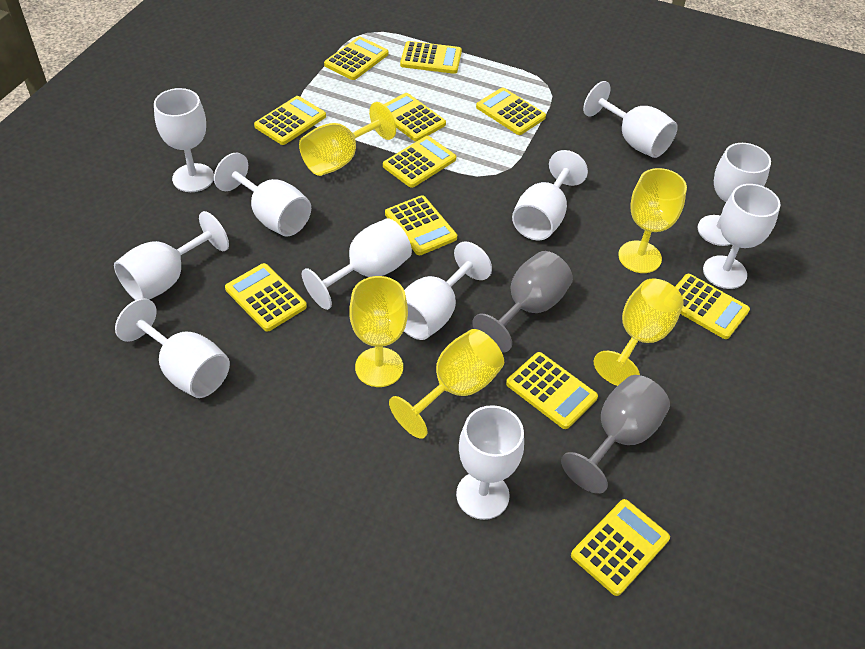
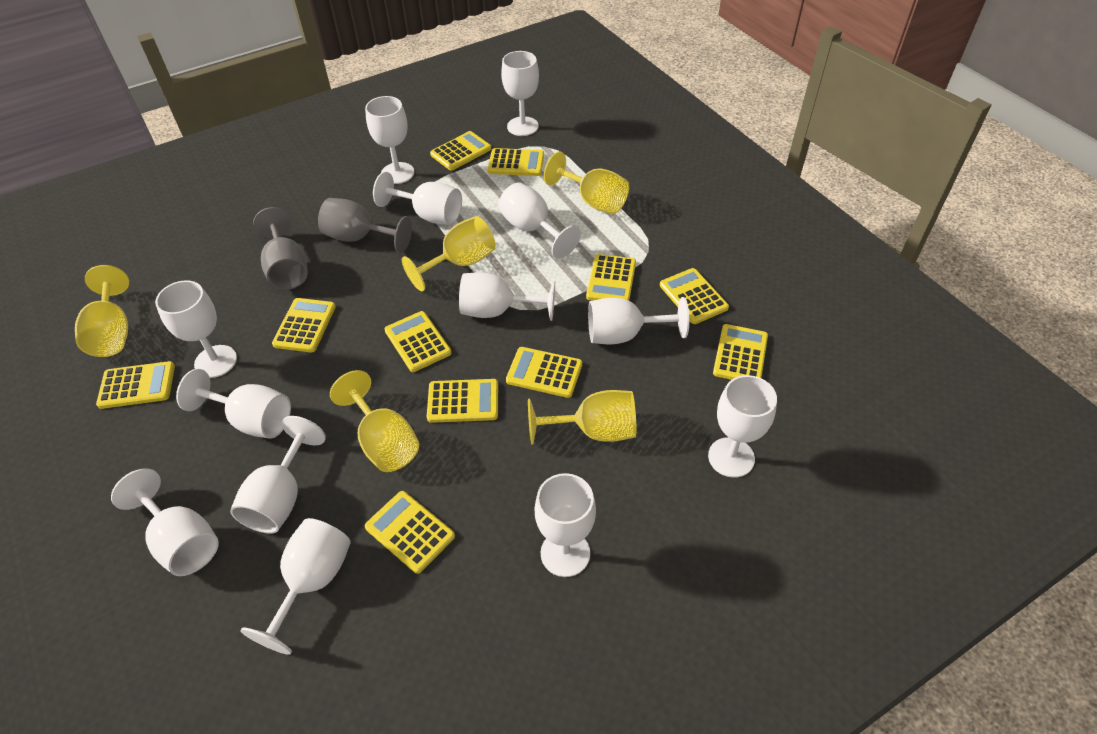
white goblet: [114,211,229,300] [115,298,230,398] [154,88,214,192] [214,152,311,237] [302,218,412,310] [404,241,492,340] [456,405,524,520] [512,150,588,240] [583,81,678,158] [697,143,771,246] [703,184,780,289] = 11 -> [111,468,219,576] [155,280,237,378] [176,369,291,439] [230,416,326,534] [240,518,351,655] [365,96,414,184] [373,172,462,225] [459,272,555,321] [498,182,581,259] [501,51,539,136] [534,473,596,577] [588,297,689,345] [708,375,777,478] = 13

